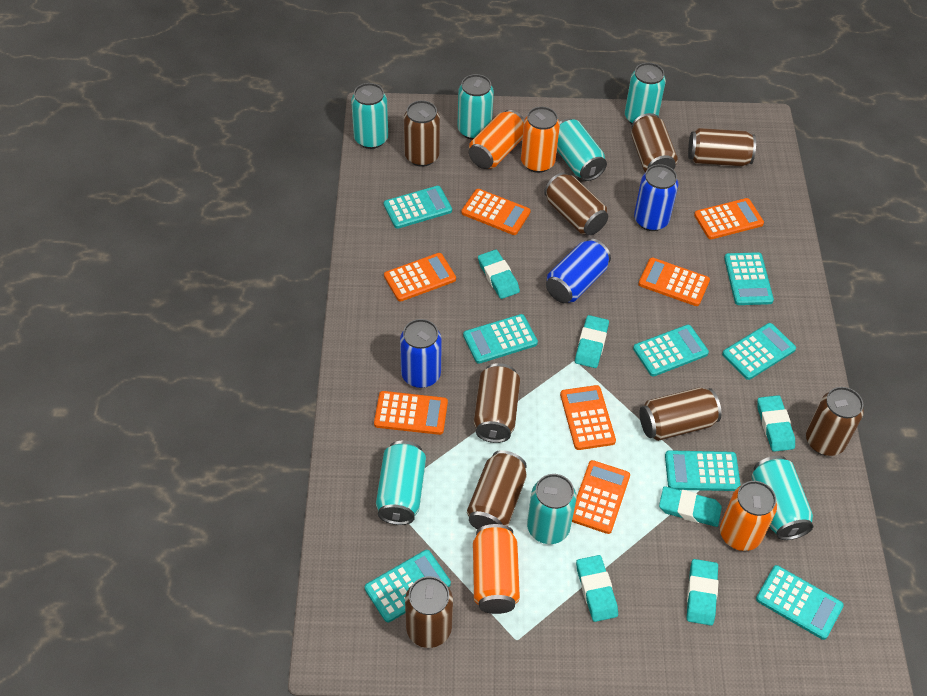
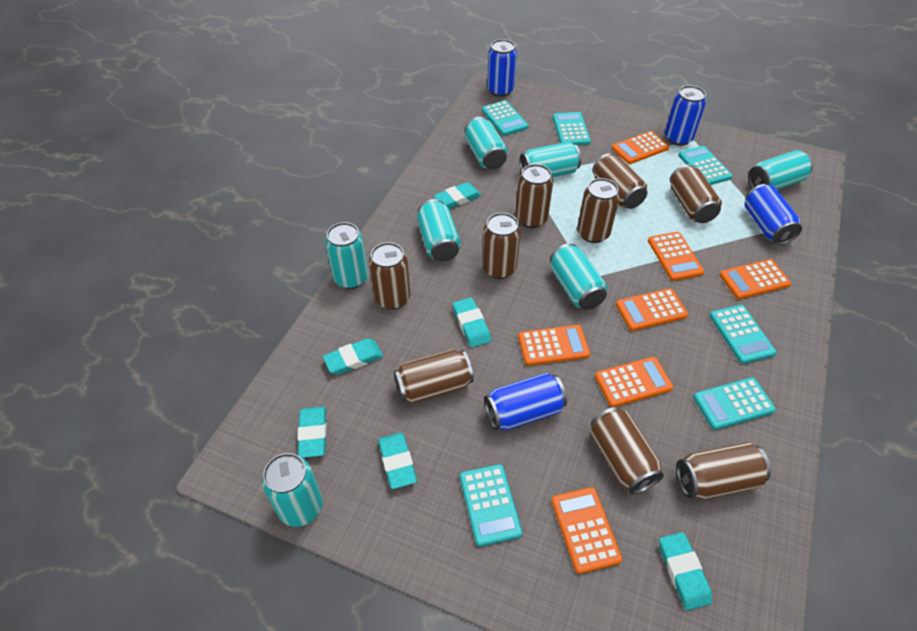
blue can: [400,319,442,388] [546,239,611,303] [634,164,678,231] = 3 -> [484,373,567,430] [487,39,517,97] [665,85,706,146] [744,184,802,245] = 4
orange can: [469,110,524,169] [473,524,520,614] [521,107,560,173] [720,481,777,551] = 4 -> none = 0
turquoise calculator: [365,550,451,622] [384,186,452,229] [463,314,538,364] [633,325,709,377] [665,450,741,491] [722,323,796,380] [724,252,774,305] [756,565,844,640] = 8 -> [460,464,523,547] [482,100,528,136] [553,112,591,145] [678,146,733,185] [693,377,776,430] [710,305,776,364] = 6

